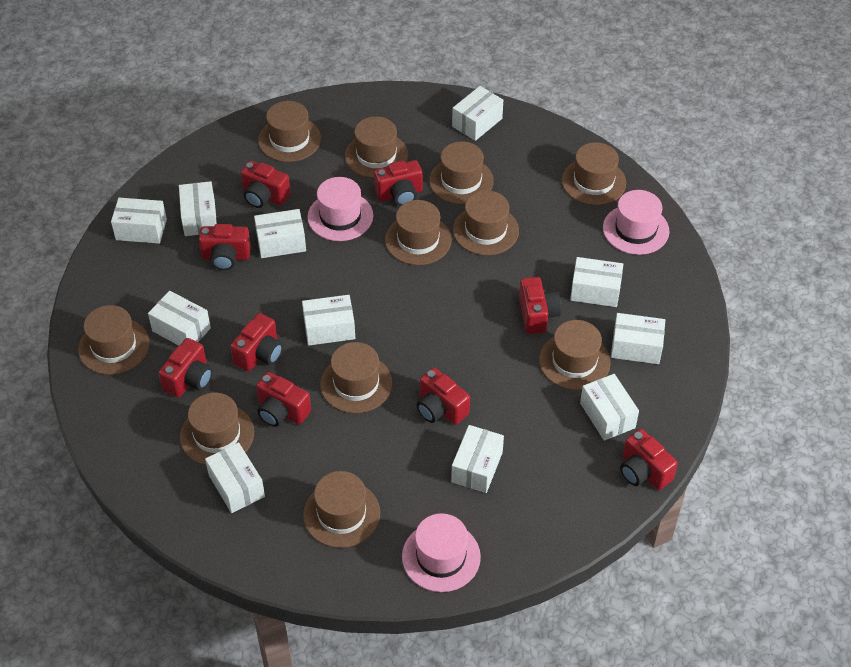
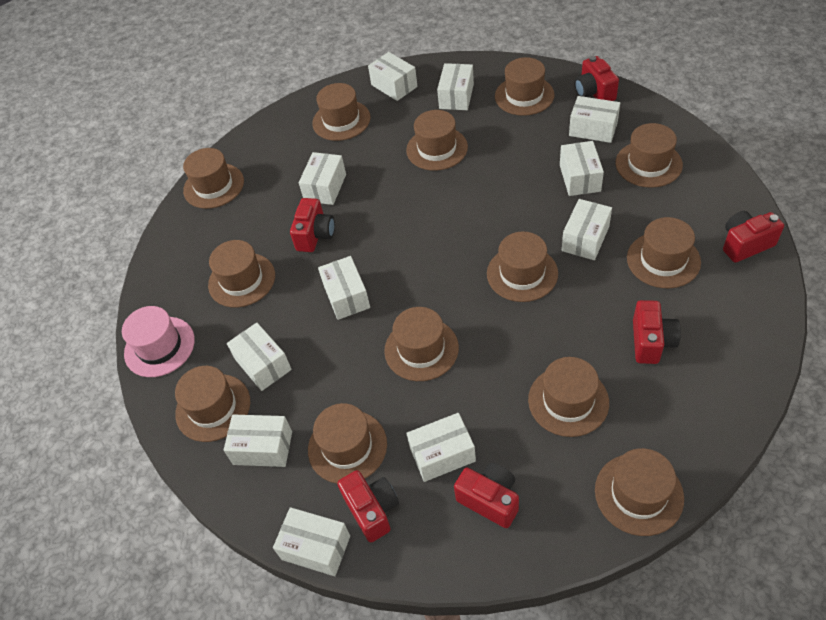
brown hat: [78,305,150,375] [180,392,254,465] [258,101,321,162] [303,471,380,548] [320,342,392,413] [345,116,408,178] [385,200,452,265] [429,141,494,204] [453,190,519,255] [539,320,611,390] [562,142,626,205] = 11 -> [175,366,250,442] [183,148,244,209] [208,240,275,308] [308,403,387,484] [312,83,371,141] [384,307,459,381] [406,110,468,171] [487,232,558,302] [495,57,555,116] [528,357,609,437] [595,448,684,536] [616,123,683,188] [627,217,701,288] = 13
pink hat: [307,177,373,241] [402,513,481,592] [603,190,670,255] = 3 -> [122,306,195,377] = 1
red camera: [158,338,212,398] [199,224,251,270] [230,313,283,371] [241,161,291,208] [256,372,311,427] [374,160,423,206] [417,368,470,425] [519,277,561,334] [620,429,678,490] = 9 -> [290,198,335,252] [337,470,399,542] [454,463,519,528] [575,56,619,101] [633,300,681,364] [723,211,784,263] = 6

